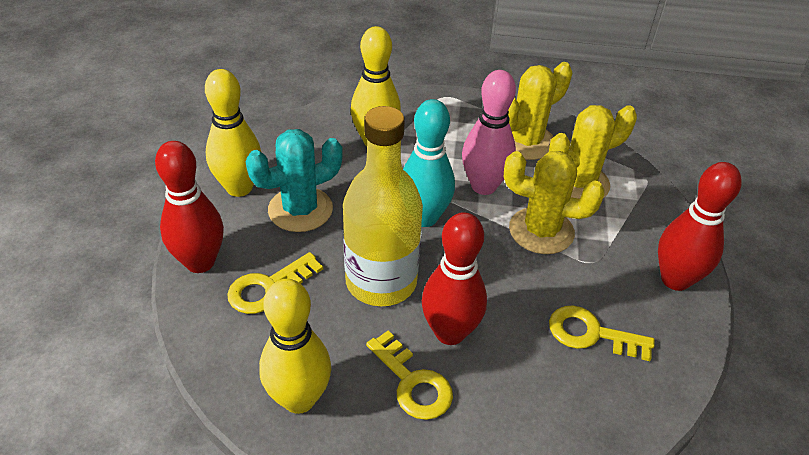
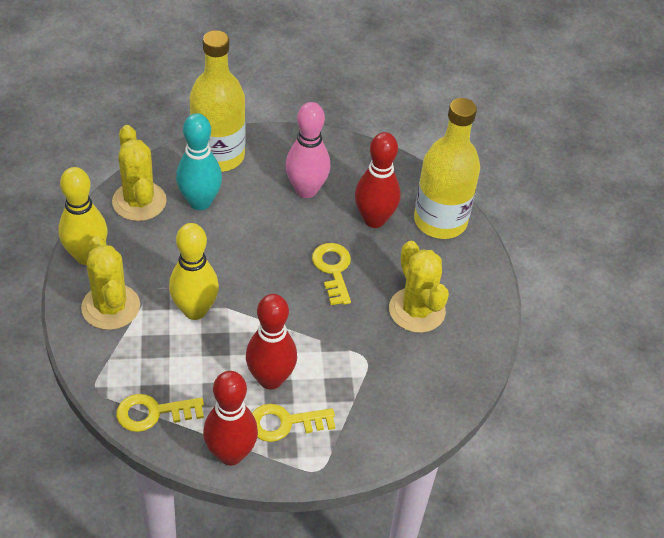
turquoise cactus: [246,129,343,232] = 1 -> none = 0
yellow bottle: [343,106,423,306] = 1 -> [189,30,246,172] [414,98,480,239] = 2
yellow bowling pin: [205,69,261,197] [259,279,331,414] [350,26,401,146] = 3 -> [59,167,108,265] [169,223,219,320] = 2

